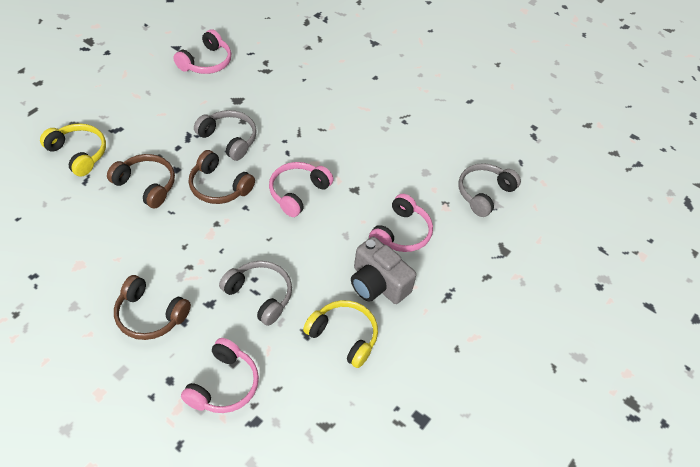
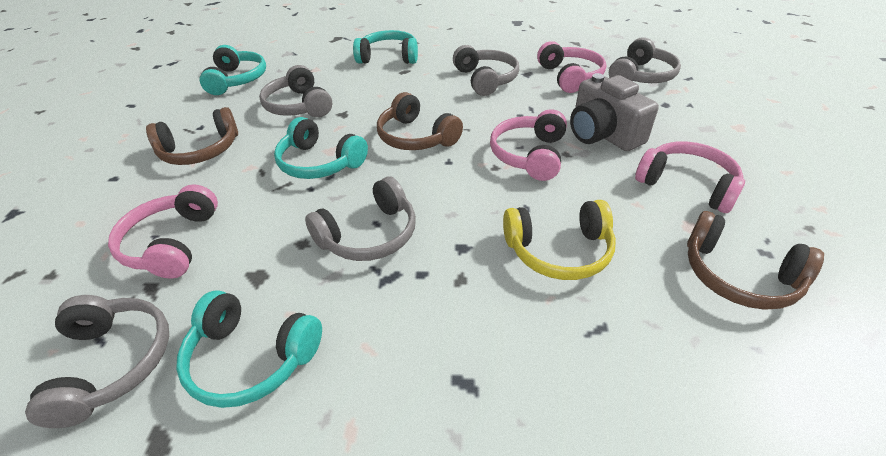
grey headphones: [194,110,257,161] [219,261,292,326] [459,163,521,217] = 3 -> [25,295,169,428] [259,65,332,117] [305,176,416,261] [453,45,519,96] [609,37,681,83] = 5
turquoise headphones: none = 0 -> [176,290,322,408] [199,45,266,95] [274,117,368,179] [353,30,418,64] = 4
yellow headphones: [40,123,106,176] [303,300,378,368] = 2 -> [503,200,616,280] = 1

